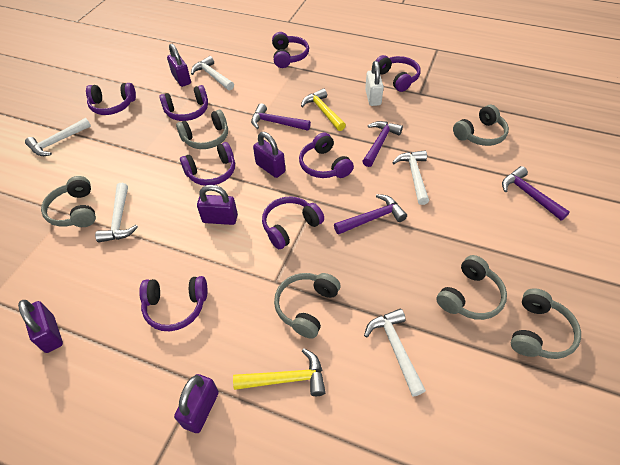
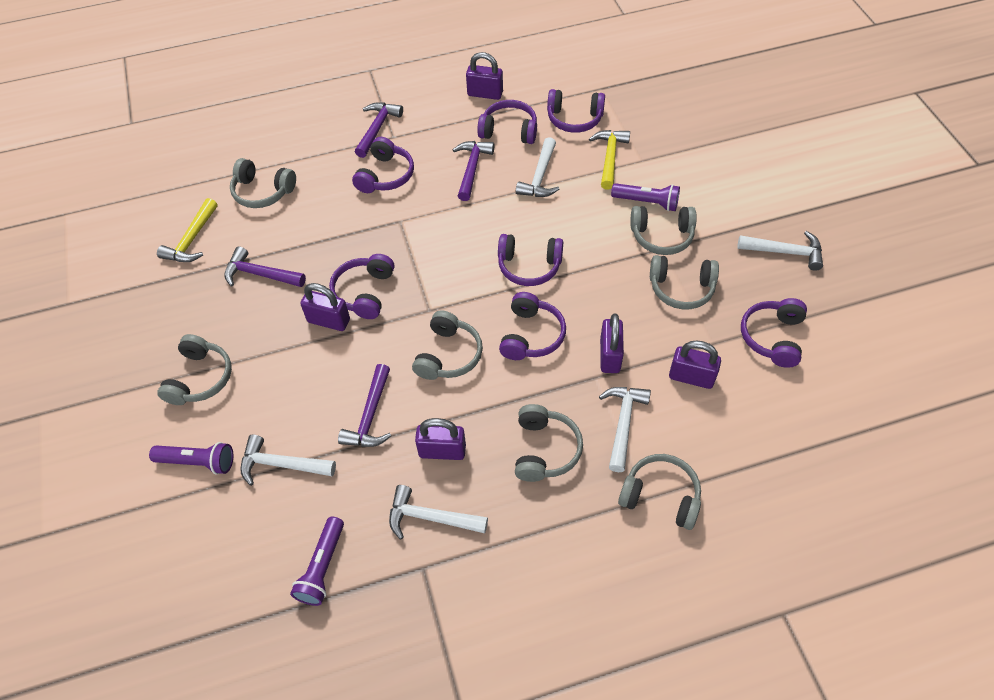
grey headphones: [41,176,96,227] [176,110,228,149] [274,273,340,339] [436,255,507,320] [453,105,509,146] [511,288,581,359] = 6 -> [157,334,232,405] [230,158,296,208] [412,310,483,380] [515,404,583,482] [618,454,701,530] [630,206,697,255] [650,255,719,309] = 7
purple flashlight: none = 0 -> [149,442,233,475] [290,517,344,606] [611,183,680,211] = 3
purple headphones: [86,83,136,115] [139,276,207,331] [159,85,208,121] [180,142,235,186] [262,197,324,249] [272,32,309,68] [299,133,354,178] [375,55,421,92] = 8 -> [329,254,395,319] [352,137,414,193] [477,100,537,144] [498,234,563,286] [499,292,566,360] [547,89,605,133] [741,298,807,368] = 7
white padlock: [365,61,384,106] = 1 -> none = 0

